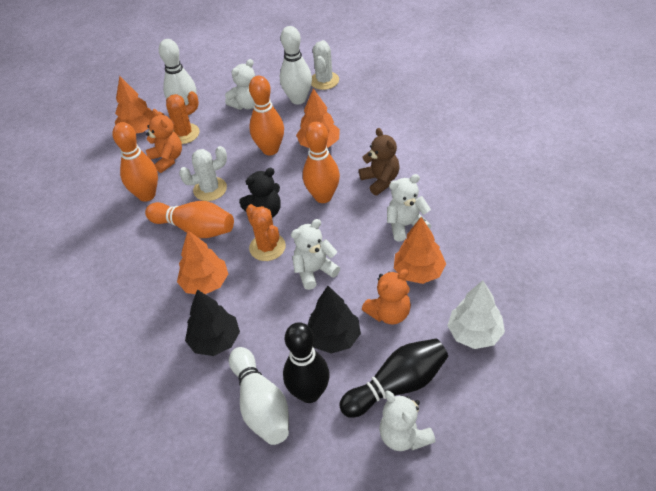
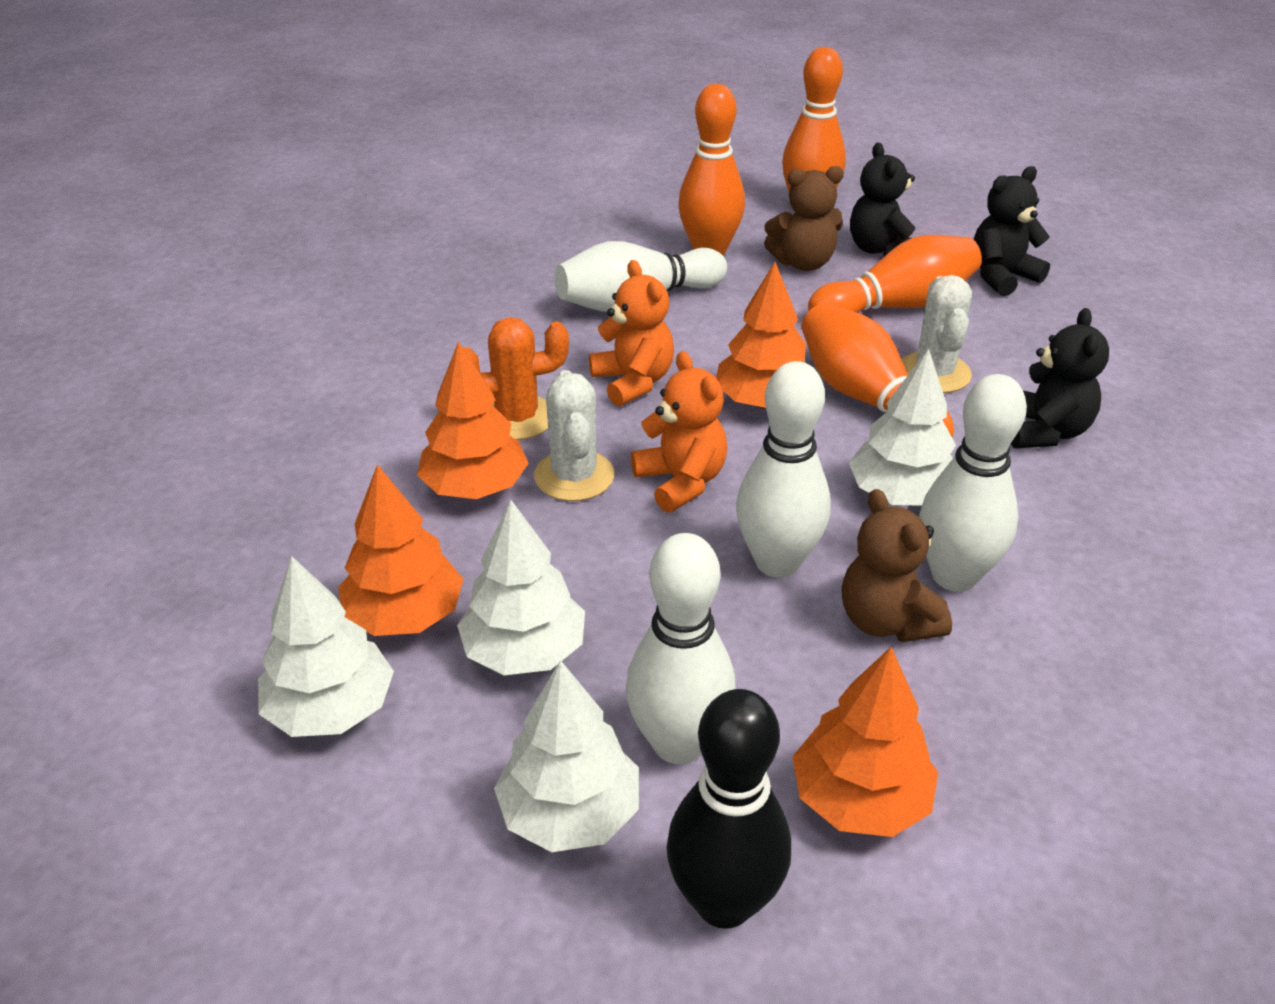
black bowling pin: [283,322,329,403] [339,339,448,418] = 2 -> [666,689,791,929] = 1
black teddy bear: [239,168,281,218] = 1 -> [850,142,915,256] [974,166,1050,296] [1011,308,1109,448] = 3
black tree: [185,289,240,356] [308,286,361,354] = 2 -> none = 0
brown teddy bear: [359,128,400,195] = 1 -> [764,166,844,271] [842,489,952,642] = 2
orange cactus: [158,91,200,144] [246,204,286,261] = 2 -> [463,317,569,440] = 1
white bowling pin: [159,39,197,116] [229,347,289,445] [280,26,312,104] = 3 -> [554,241,727,312] [626,533,736,764] [736,361,831,578] [919,374,1027,592] = 4
white teddy bear: [225,59,255,110] [291,219,340,290] [379,390,435,451] [387,174,431,242] = 4 -> none = 0
white tree: [447,280,505,349] = 1 -> [258,556,394,737] [457,500,585,675] [494,660,639,852] [849,348,956,506] = 4

